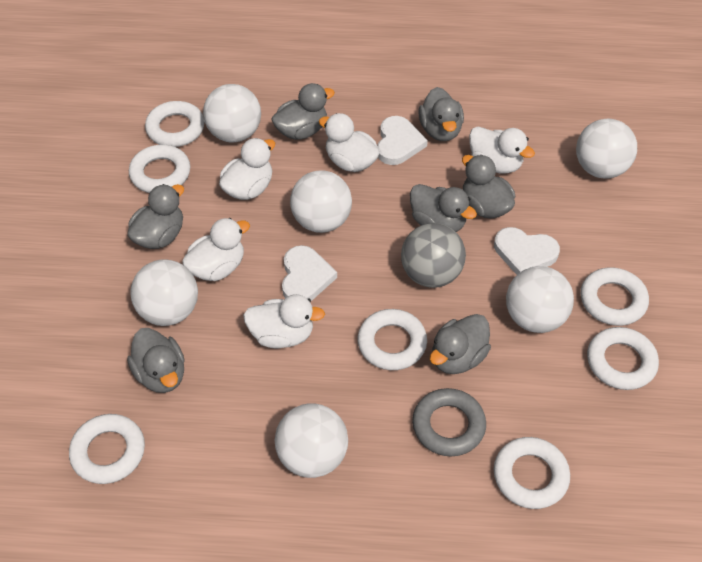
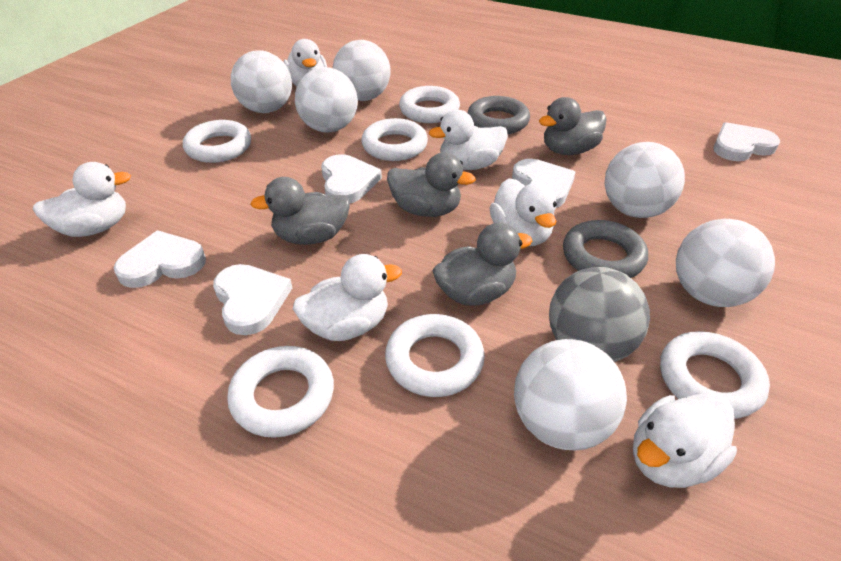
grey duck: [127,184,184,249] [127,328,185,393] [272,83,335,140] [410,184,477,232] [418,87,464,141] [430,314,491,374] [462,155,515,219] = 7 -> [251,177,350,245] [387,152,476,217] [433,223,532,306] [539,97,607,155] = 4
grey ring: [412,388,486,456] = 1 -> [468,96,530,134] [563,220,648,278] = 2
white duck: [182,218,250,281] [219,138,275,200] [243,294,325,348] [319,113,380,172] [469,126,535,174] = 5 -> [33,162,131,237] [283,39,327,86] [293,254,402,341] [429,110,508,170] [490,178,557,246] [633,393,737,488] = 6
white heart: [282,245,337,301] [377,116,428,165] [494,227,560,275] = 3 -> [114,230,206,288] [213,264,292,335] [321,154,382,203] [512,159,575,208] [713,122,780,161] = 5
white ring: [69,414,145,484] [129,145,190,193] [145,101,205,147] [358,309,427,370] [494,437,570,509] [581,267,649,326] [587,327,659,390] = 7 -> [183,120,251,163] [227,346,334,438] [362,118,428,161] [385,314,485,397] [399,86,460,123] [660,331,770,419] = 6

